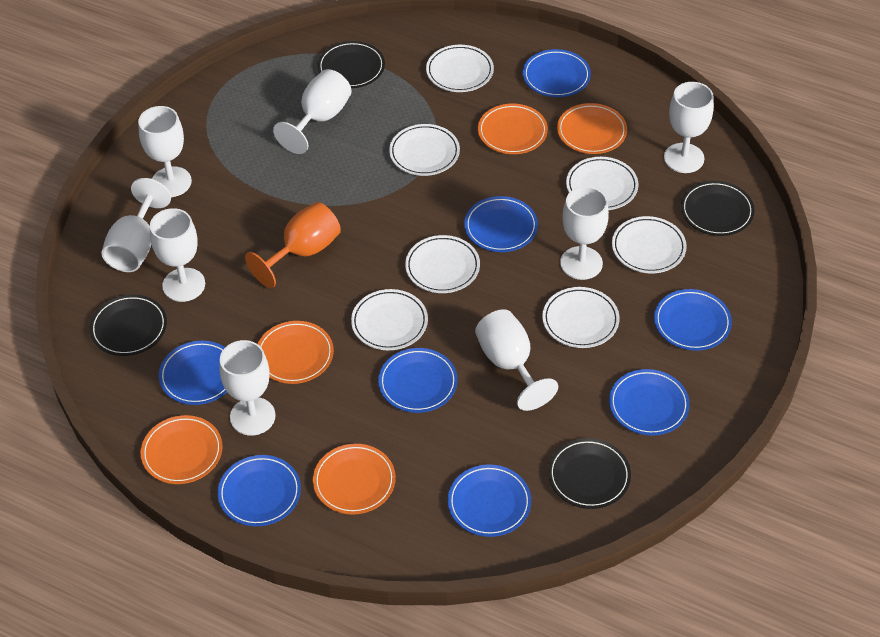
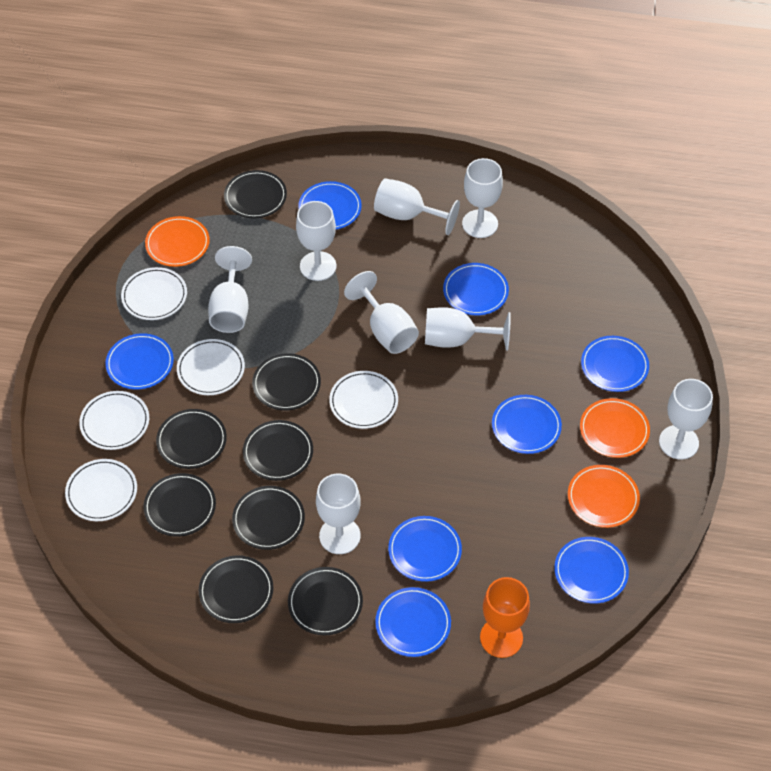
black plate: [90,295,167,356] [317,41,385,88] [548,438,631,509] [681,181,755,236] = 4 -> [143,473,216,537] [156,409,227,469] [199,555,273,623] [224,170,287,219] [232,486,305,550] [243,420,313,481] [252,353,321,411] [288,567,363,635] = 8
orange plate: [141,415,223,484] [258,321,334,384] [313,444,396,514] [478,104,548,154] [557,103,627,154] = 5 -> [145,216,210,267] [568,465,640,528] [580,398,650,458] = 3
white plate: [351,289,428,350] [389,124,460,176] [405,235,480,293] [426,45,494,92] [542,287,620,348] [566,157,638,210] [612,216,687,273] = 7 -> [65,459,137,521] [79,391,149,450] [121,267,187,320] [177,339,245,395] [329,371,398,429] = 5

